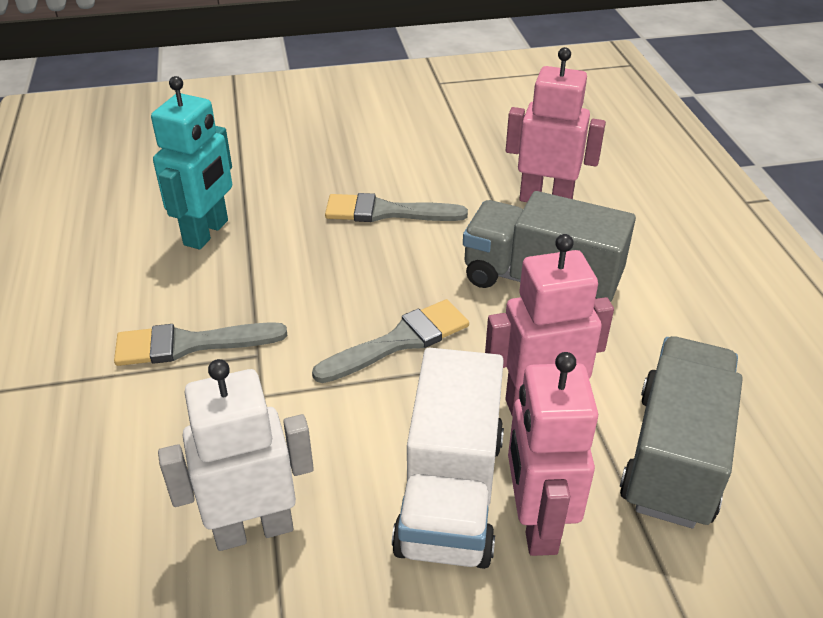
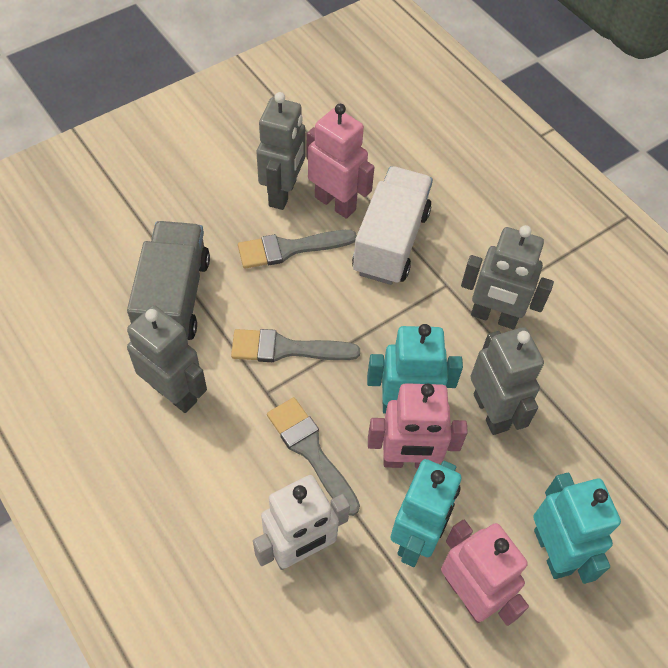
grey robot: none = 0 -> [127,305,207,413] [256,92,305,210] [461,225,554,329] [470,327,544,435] = 4
grey truck: [463,191,636,302] [620,336,743,528] = 2 -> [127,221,210,340] = 1
turquoise robot: [151,76,232,249] = 1 -> [367,324,463,414] [391,459,461,567] [533,473,621,584] = 3

